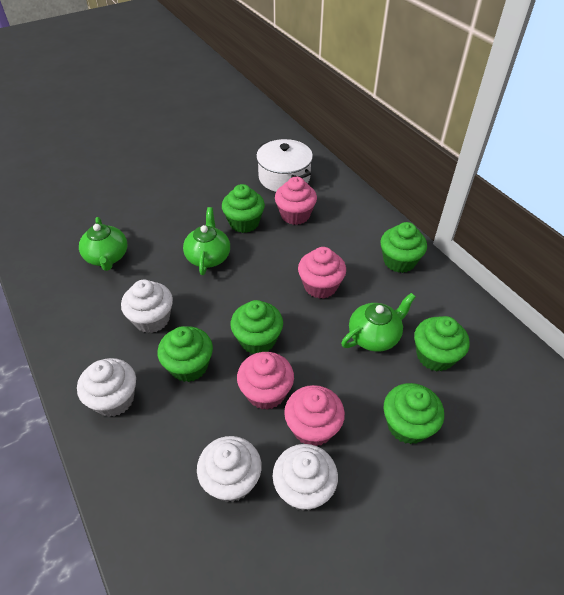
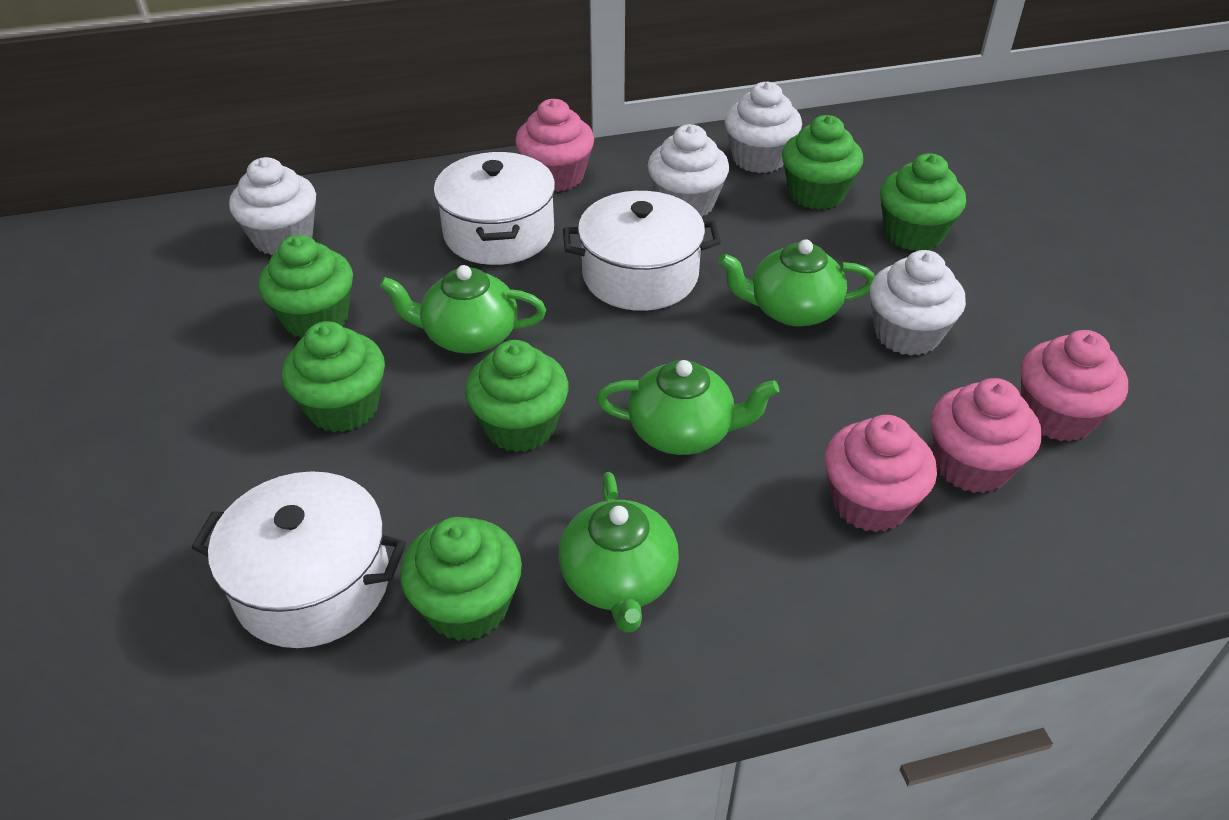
green teapot: [79,217,127,271] [183,207,230,275] [341,293,416,352] = 3 -> [379,265,546,354] [558,472,679,633] [597,360,779,455] [718,239,875,327] = 4
white pot: [256,139,313,192] = 1 -> [192,471,406,648] [433,152,555,265] [563,191,721,311] = 3

